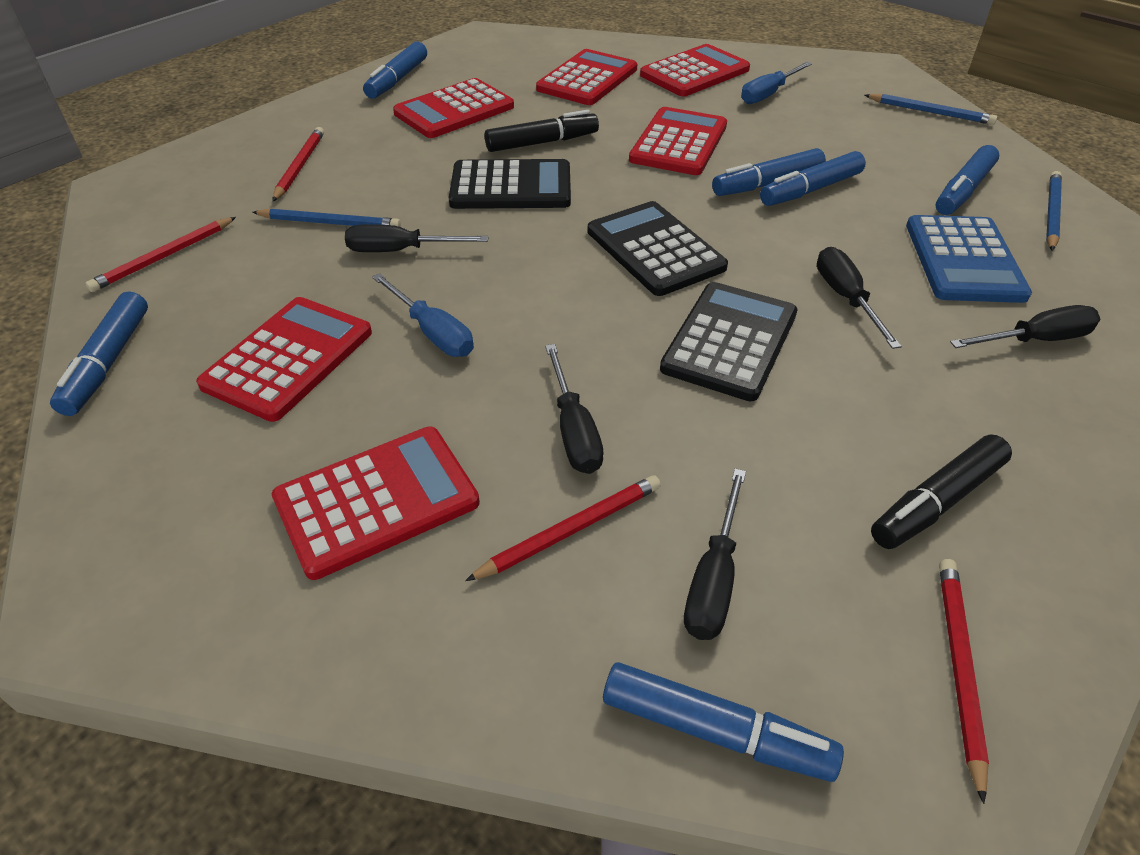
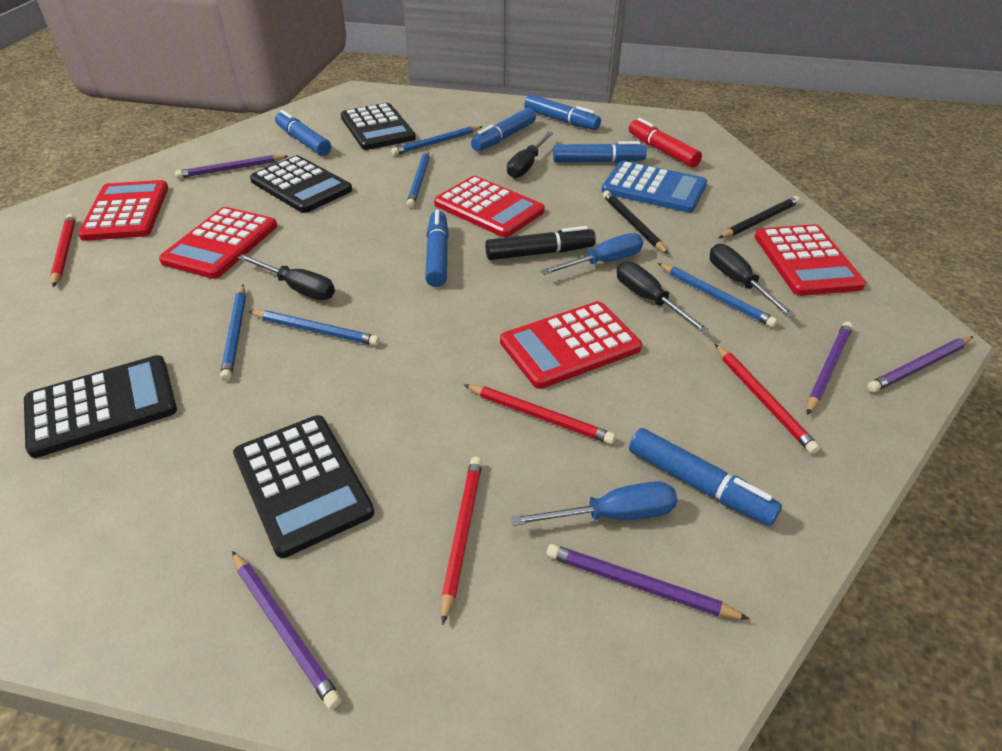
black calculator: [449,159,571,209] [588,201,728,296] [660,282,797,401] = 3 -> [24,355,177,458] [233,415,374,558] [250,155,352,213] [341,103,416,150] = 4
black marker: [485,110,599,152] [871,435,1012,549] = 2 -> [485,226,596,260] = 1
black pencil: none = 0 -> [603,190,668,254] [719,196,800,238] = 2
black screwdriver: [345,224,489,252] [545,344,604,474] [684,469,746,640] [817,247,902,349] [950,305,1100,348] = 5 -> [238,254,335,300] [507,132,553,178] [617,261,710,333] [710,244,795,317] = 4
blue pencil: [252,208,401,227] [865,94,997,125] [1046,171,1062,251] = 3 -> [220,285,246,381] [248,311,380,346] [391,126,483,155] [406,150,429,208] [658,263,778,328] = 5
purple pencil: none = 0 -> [175,155,288,179] [232,551,342,709] [546,544,749,619] [807,322,853,415] [867,336,974,392] = 5
red calculator: [196,297,372,422] [272,426,480,580] [393,78,514,138] [536,49,637,105] [629,107,727,175] [640,44,750,96] = 6 -> [78,180,168,241] [159,207,277,279] [434,176,545,237] [500,301,642,389] [755,224,866,296] = 5
red marker: none = 0 -> [629,118,702,167] = 1

